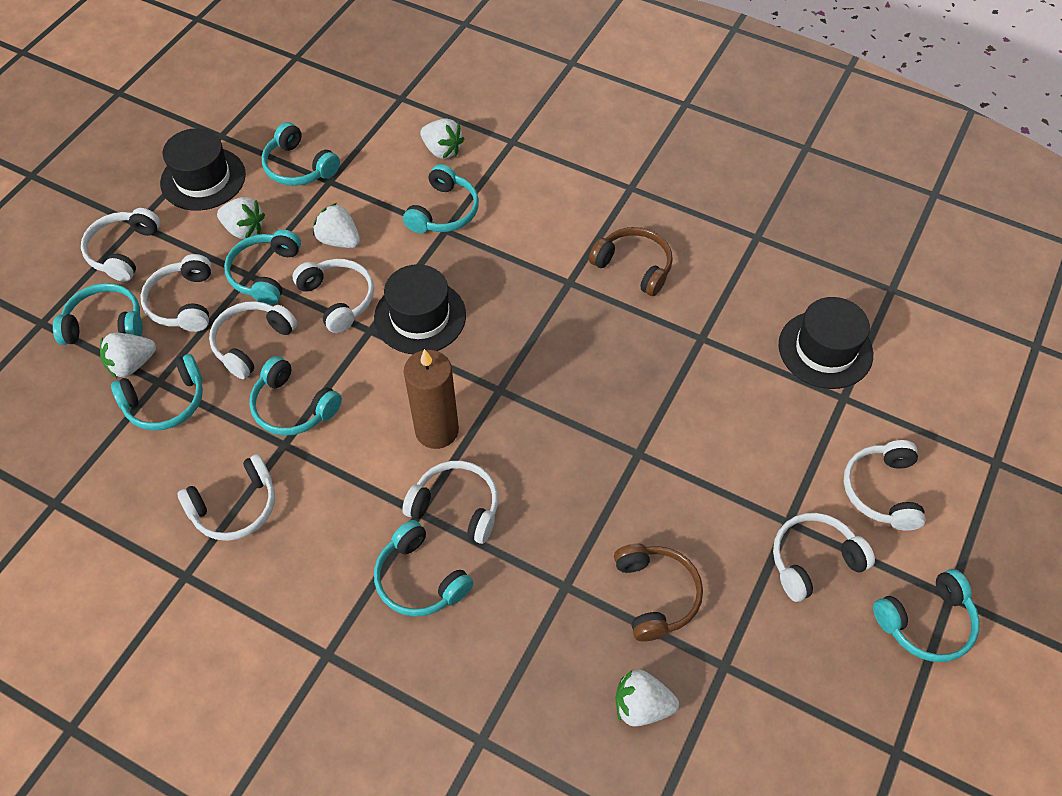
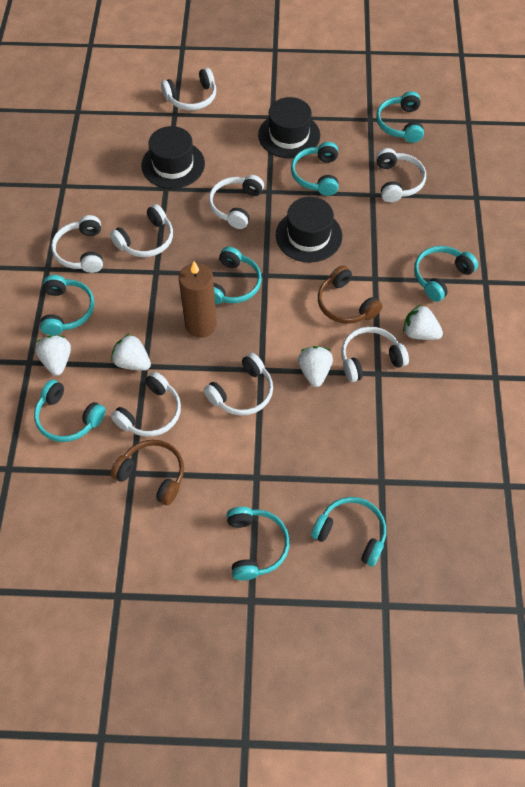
white strawberry: [100,333,156,378] [217,197,265,239] [313,203,360,248] [420,119,464,159] [616,670,679,727] = 5 -> [35,335,71,376] [111,334,151,371] [298,346,333,387] [403,304,443,340] = 4

